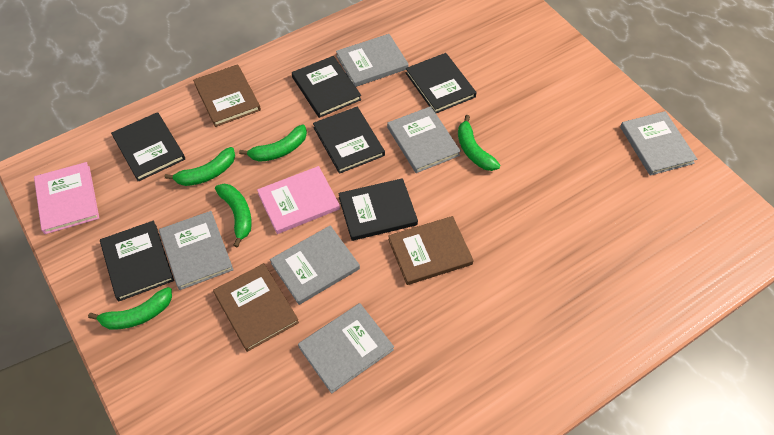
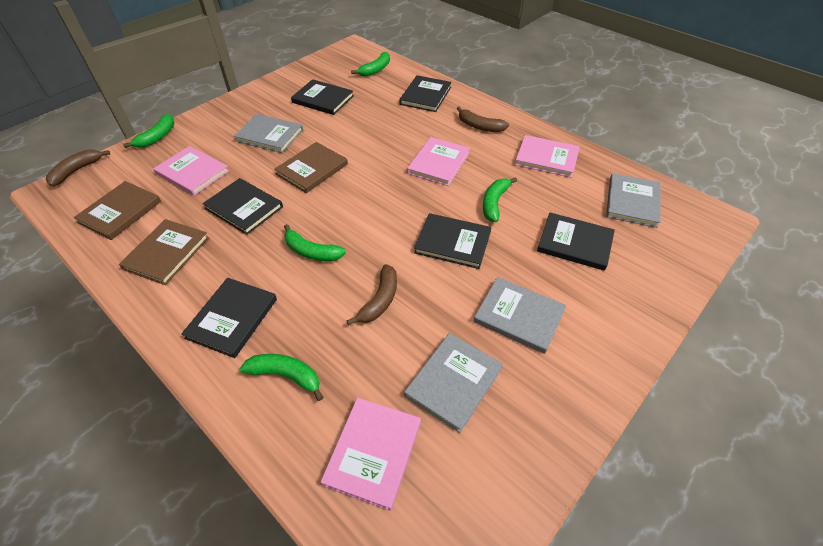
brown banana: none = 0 -> [46,149,110,187] [346,264,397,325] [457,106,509,132] = 3
grey book: [159,211,234,290] [270,225,360,305] [298,303,394,394] [336,34,409,87] [387,106,461,173] [620,111,697,176] = 6 -> [234,114,303,153] [404,333,503,433] [474,277,566,354] [606,173,661,228] = 4
pink book: [34,162,99,234] [257,166,340,234] = 2 -> [153,146,229,196] [321,398,421,511] [407,137,470,186] [515,135,580,178] = 4

